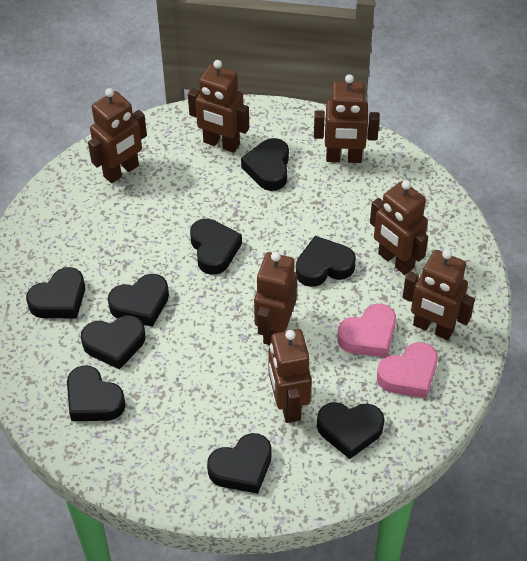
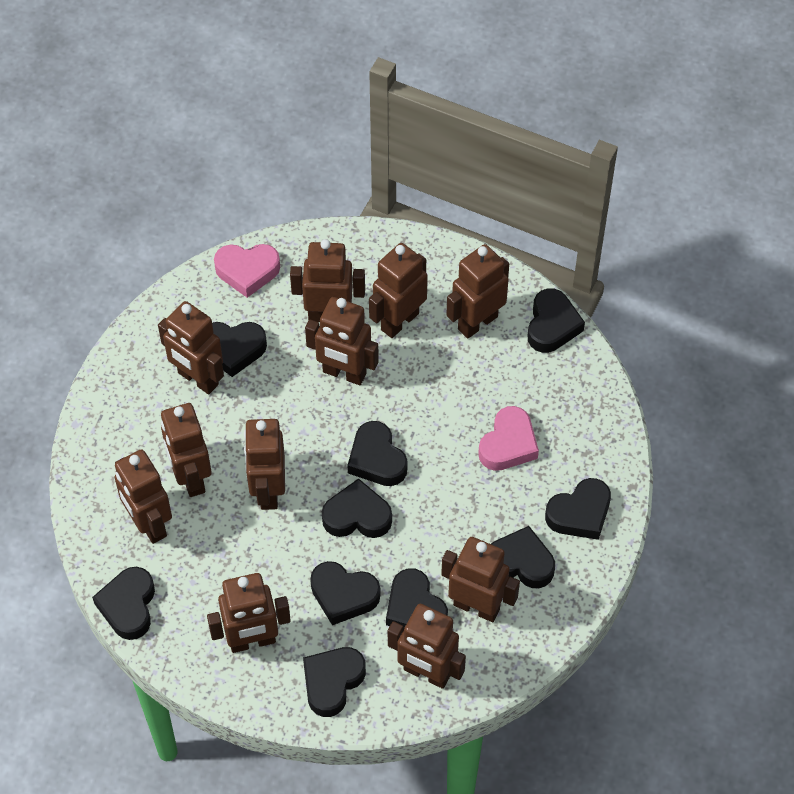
black heart: [26,267,85,318] [67,365,126,421] [81,315,146,370] [108,274,169,327] [190,219,242,275] [207,433,272,494] [241,138,289,191] [296,236,356,287] [317,402,385,459] = 9 -> [92,567,155,640] [212,322,267,377] [303,647,366,717] [310,561,380,625] [322,479,392,538] [348,421,408,486] [386,568,448,630] [491,526,555,588] [527,288,585,353] [545,478,611,540] = 10
brown robot: [88,88,147,183] [188,60,249,153] [254,252,297,345] [268,329,312,423] [314,74,380,163] [370,180,428,275] [402,249,475,340] = 7 -> [114,449,172,544] [158,301,224,394] [161,403,212,497] [207,573,291,653] [244,419,285,510] [290,239,365,322] [305,297,379,385] [369,243,428,338] [388,604,466,689] [441,537,520,622] [446,244,509,339] = 11

